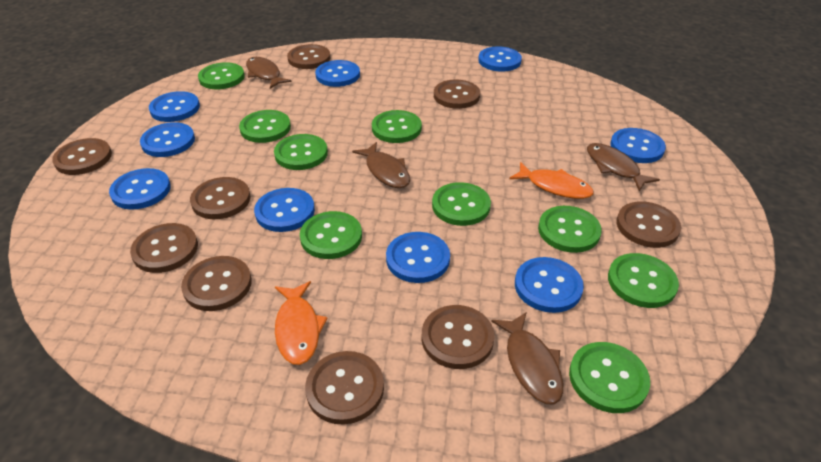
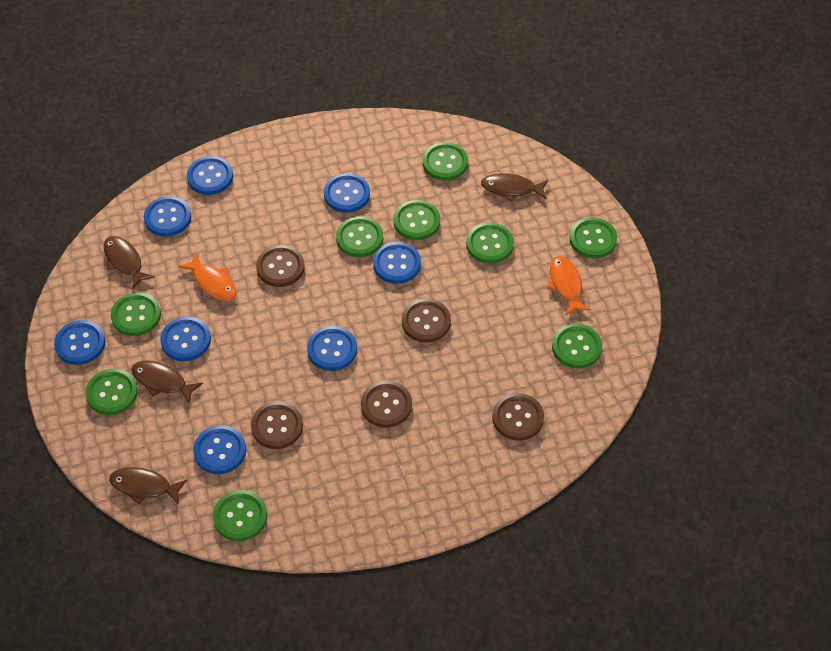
blue button: [109,168,171,210] [140,122,195,157] [149,91,200,122] [254,188,315,232] [315,60,360,87] [386,232,450,283] [478,46,522,72] [515,257,584,313] [610,128,666,163] = 9 -> [54,320,105,365] [144,196,191,237] [160,317,211,361] [187,156,233,195] [193,425,246,474] [307,326,357,371] [324,173,370,213] [373,242,421,284] = 8
brown button: [52,138,112,175] [130,223,198,273] [181,256,252,311] [190,177,251,219] [287,44,331,69] [305,351,384,425] [422,305,495,369] [434,80,480,109] [617,201,681,248] = 9 -> [251,401,303,449] [256,245,305,287] [361,381,412,428] [402,299,451,343] [492,393,544,441] = 5

